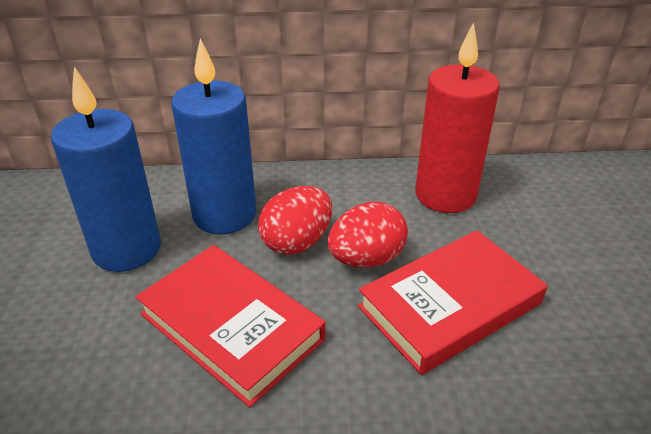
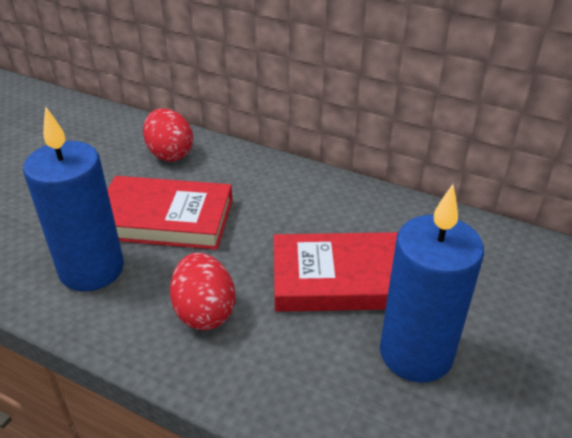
red candle: [415,22,500,213] = 1 -> none = 0

